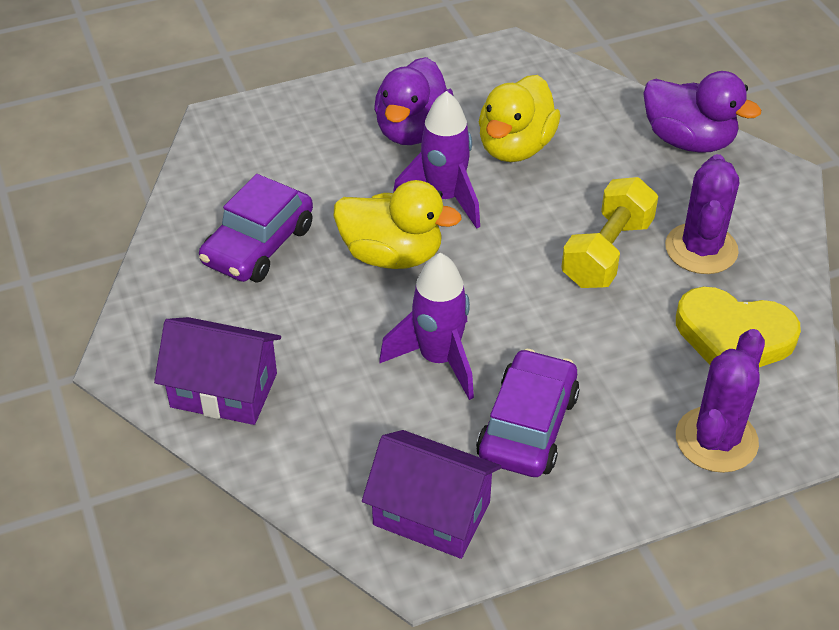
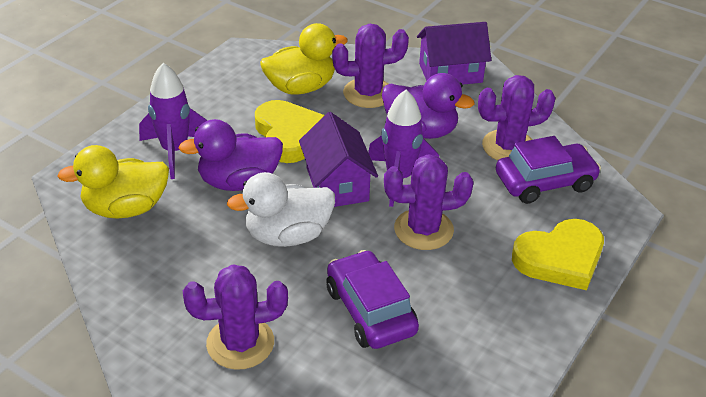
purple cactus: [665,154,739,274] [676,329,765,473] = 2 -> [183,264,288,370] [332,24,409,108] [384,154,473,250] [478,75,556,161] = 4
white duck: none = 0 -> [227,172,335,247] = 1
yellow dumbbell: [561,177,658,288] = 1 -> none = 0
yellow heart: [676,287,801,367] = 1 -> [255,100,324,163] [512,219,604,290] = 2

